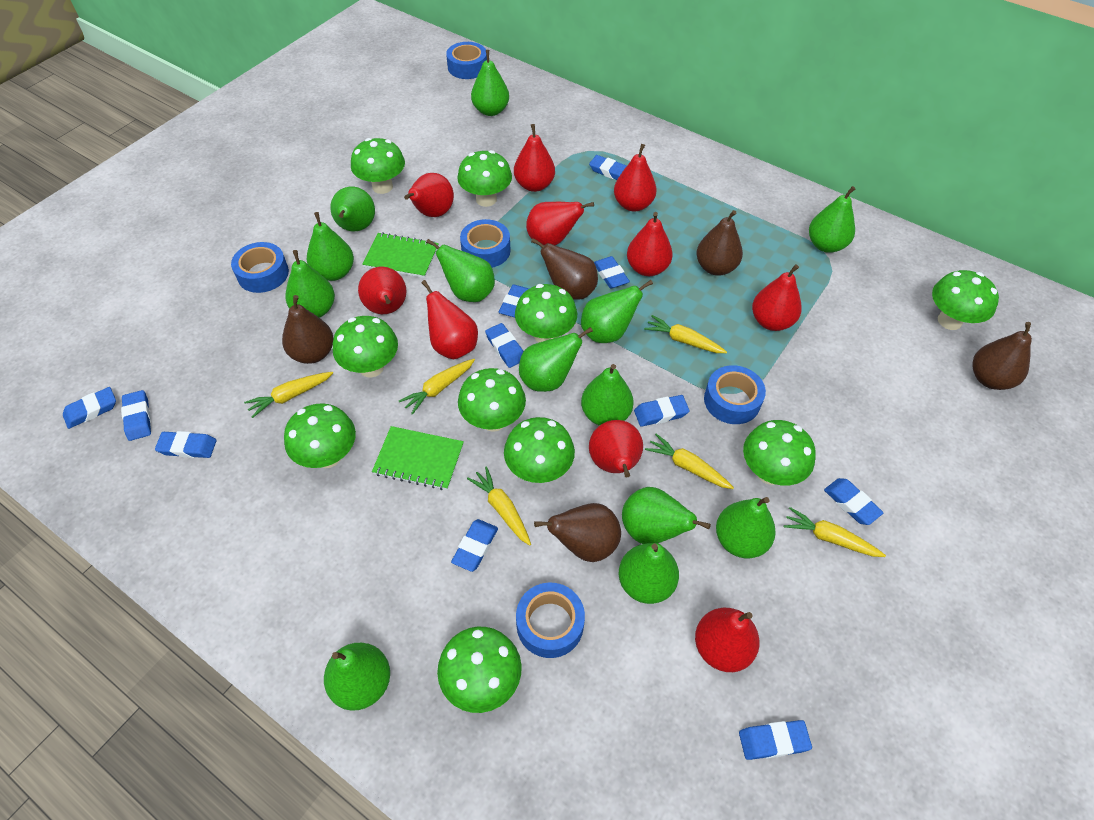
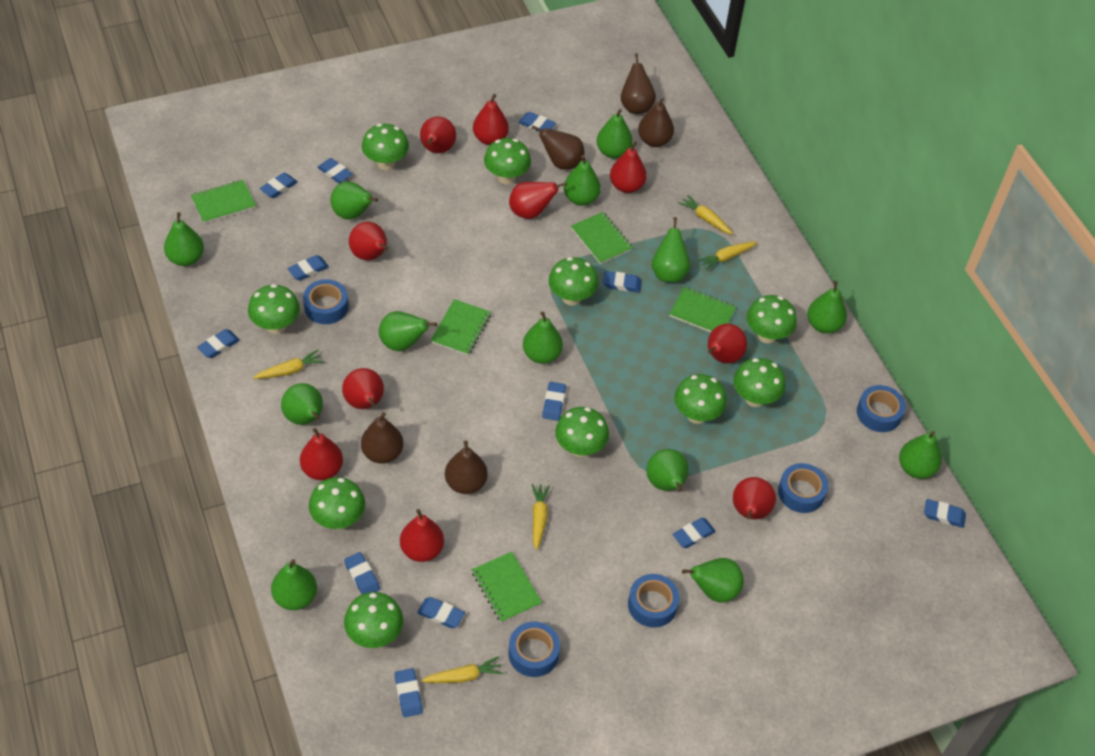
blue eraser: [63,387,116,429] [121,390,151,441] [155,431,216,458] [451,519,498,572] [485,323,524,368] [499,285,529,318] [589,155,627,180] [594,256,630,288] [634,395,690,427] [739,720,812,760] [824,478,884,525] = 11 -> [197,329,240,358] [260,173,297,198] [287,255,329,281] [317,158,352,183] [344,552,380,594] [395,668,423,717] [417,597,465,628] [518,112,556,132] [542,382,566,421] [603,271,642,292] [672,518,716,548] [924,499,966,528] = 12
green notebook: [362,232,439,278] [372,426,464,490] = 2 -> [191,180,256,223] [431,299,491,355] [472,552,542,623] [571,212,633,264] [669,286,736,332] = 5
yellow carrot: [244,372,333,418] [399,359,475,415] [467,466,531,546] [644,315,727,353] [645,433,734,489] [783,507,886,557] = 6 -> [253,349,324,379] [421,656,503,683] [531,484,550,550] [678,195,733,235] [697,241,757,271] = 5

